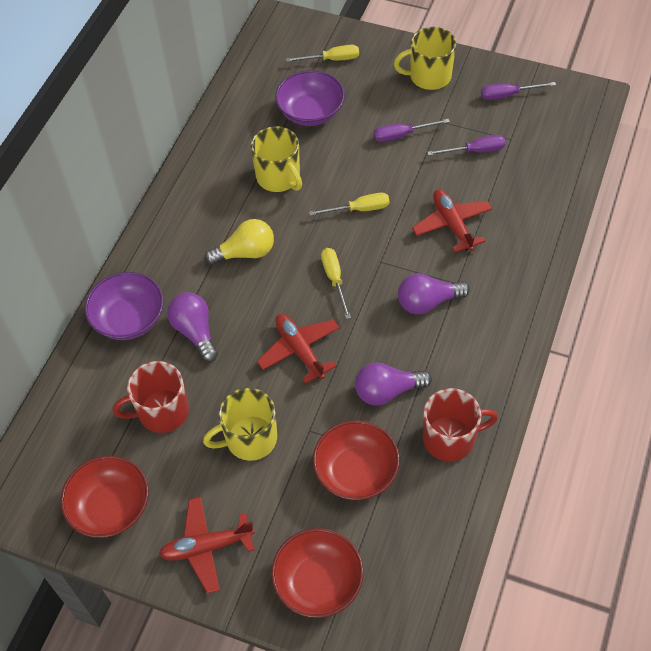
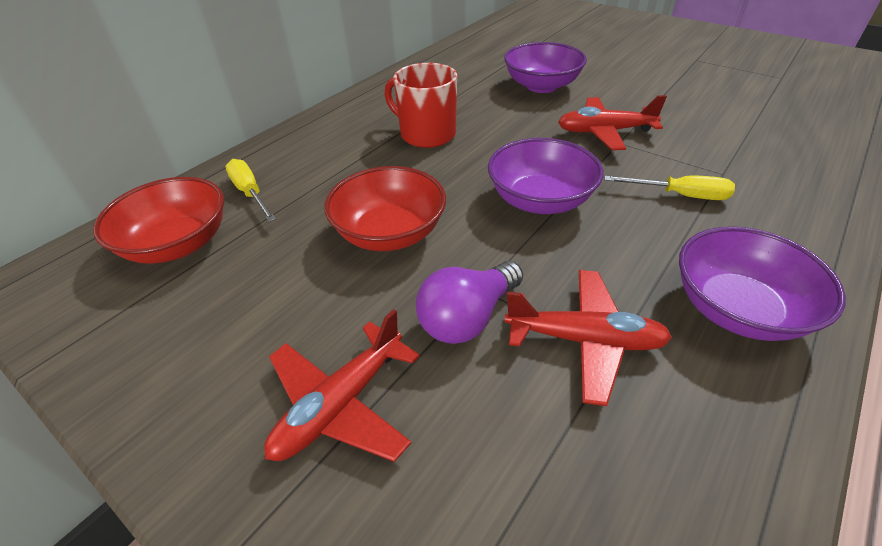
purple bowl: [85,272,164,340] [275,70,345,126] = 2 -> [488,138,604,214] [504,42,587,93] [679,226,846,341] = 3
purple light bulb: [167,292,218,362] [355,362,432,405] [398,273,470,314] = 3 -> [416,261,523,344] = 1
purple screwdriver: [374,119,450,142] [427,135,505,156] [481,82,556,100] = 3 -> none = 0
red bowl: [60,455,149,538] [271,528,363,618] [313,420,400,500] = 3 -> [93,177,224,264] [324,166,446,251] = 2
red mug: [113,361,189,433] [423,388,498,462] = 2 -> [385,63,457,148] = 1
yellow light bulb: [204,219,274,265] = 1 -> none = 0
yellow mug: [203,388,277,461] [251,126,302,192] [394,27,456,90] = 3 -> none = 0
yellow screwdriver: [286,45,359,62] [309,193,389,216] [321,248,351,319] = 3 -> [225,159,276,222] [604,175,735,200] = 2

